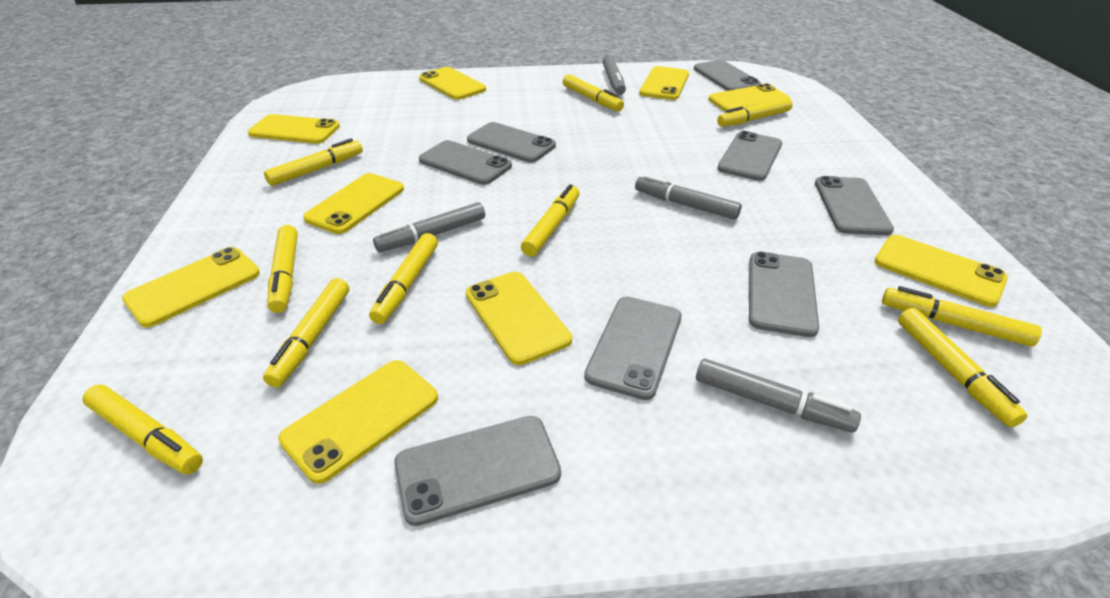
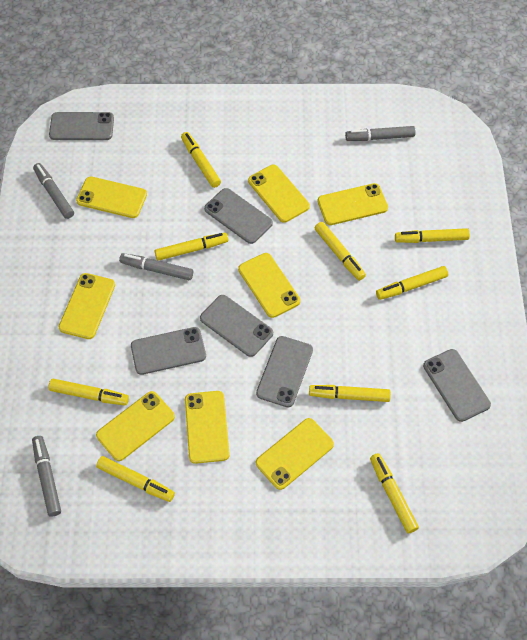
grey phone: [394,416,561,526] [419,140,512,185] [467,122,556,162] [584,297,682,400] [694,60,761,91] [717,131,782,181] [749,252,819,337] [815,176,894,235] = 8 -> [49,112,114,140] [131,327,206,375] [200,295,273,357] [204,188,273,244] [256,336,313,407] [423,349,491,422] = 6
yellow marker: [82,385,203,474] [263,278,349,387] [264,138,363,186] [267,225,298,313] [369,233,438,324] [521,184,580,256] [563,74,624,111] [717,98,793,127] [882,286,1042,347] [898,308,1027,427] = 10 -> [49,379,129,405] [96,456,175,502] [154,233,228,261] [181,132,221,188] [309,385,391,402] [315,222,366,281] [370,453,419,534] [376,266,448,300] [395,228,470,243] = 9
yellow phone: [122,247,260,327] [248,114,340,144] [278,360,438,484] [303,173,404,234] [419,67,486,100] [466,272,572,365] [639,66,689,100] [708,83,790,112] [875,235,1008,307] = 9 -> [59,273,115,339] [76,176,147,218] [96,391,175,461] [185,391,230,464] [238,253,300,318] [248,165,310,223] [256,418,334,490] [318,183,388,225] = 8

